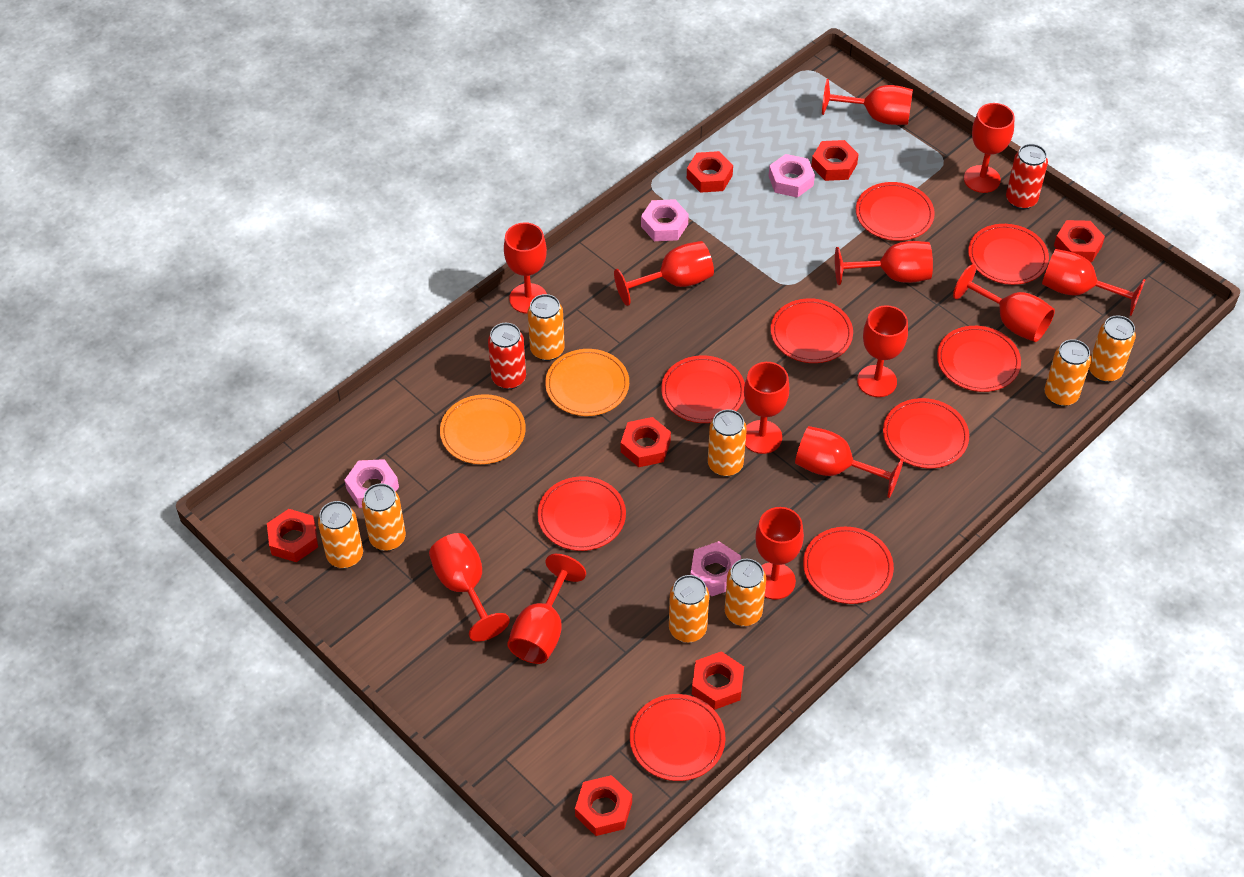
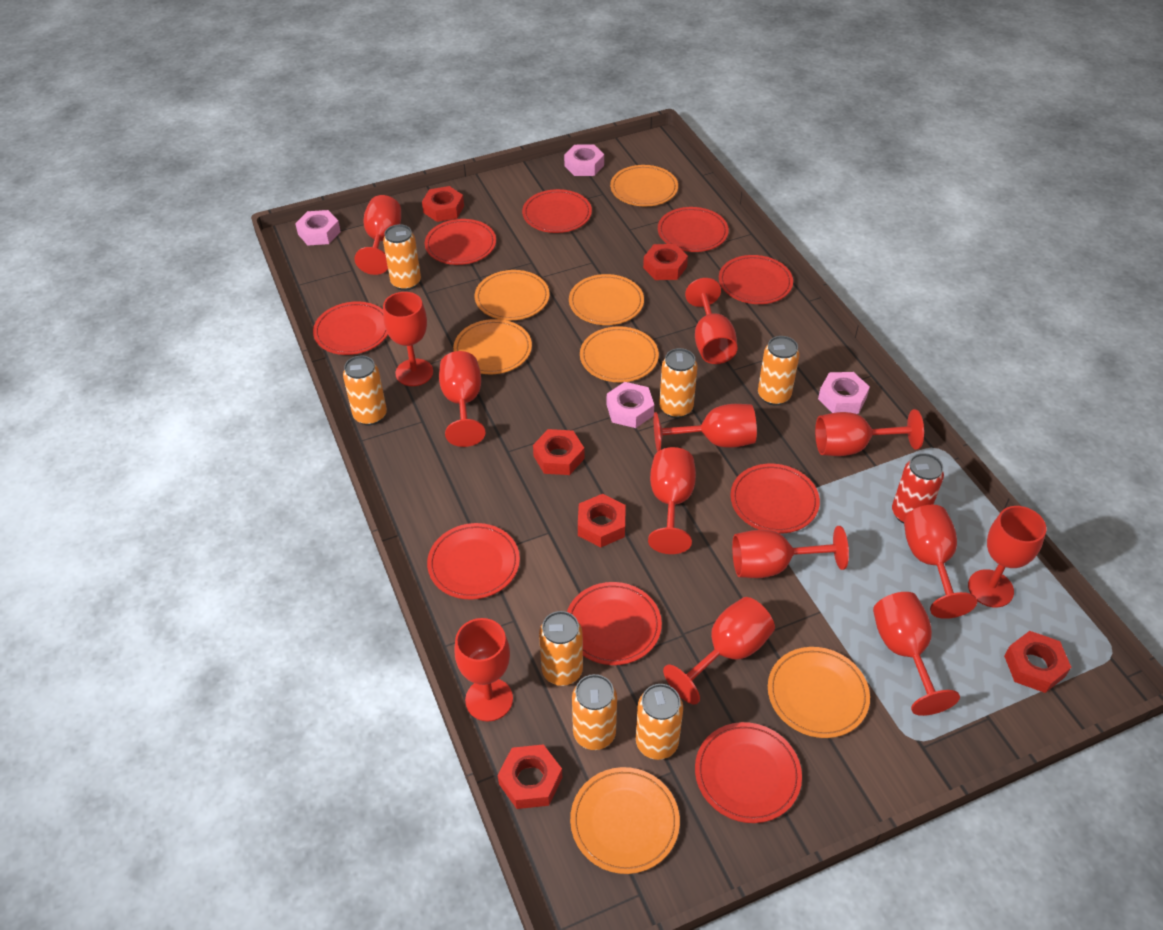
orange can: [318,501,363,568] [362,483,406,551] [528,294,565,361] [669,575,709,642] [708,409,747,477] [725,559,766,626] [1045,339,1091,407] [1089,315,1136,383] = 8 -> [343,356,387,425] [383,224,421,291] [539,611,583,686] [572,674,617,750] [636,684,683,760] [659,348,698,418] [758,336,800,406] = 7
orange plate: [440,394,526,464] [545,349,629,416] = 2 -> [453,319,532,374] [475,270,550,320] [569,274,644,325] [570,767,680,874] [580,326,659,382] [610,165,678,206] [768,647,870,738] = 7
red can: [488,323,526,390] [1006,144,1048,210] = 2 -> [892,453,944,524] = 1
red nut: [267,509,318,562] [575,775,632,836] [621,417,671,467] [687,151,733,193] [692,651,744,710] [811,140,859,181] [1054,220,1105,262] = 7 -> [422,186,464,222] [498,744,562,809] [533,429,584,475] [578,494,626,547] [643,244,688,280] [1004,631,1071,693] = 6

